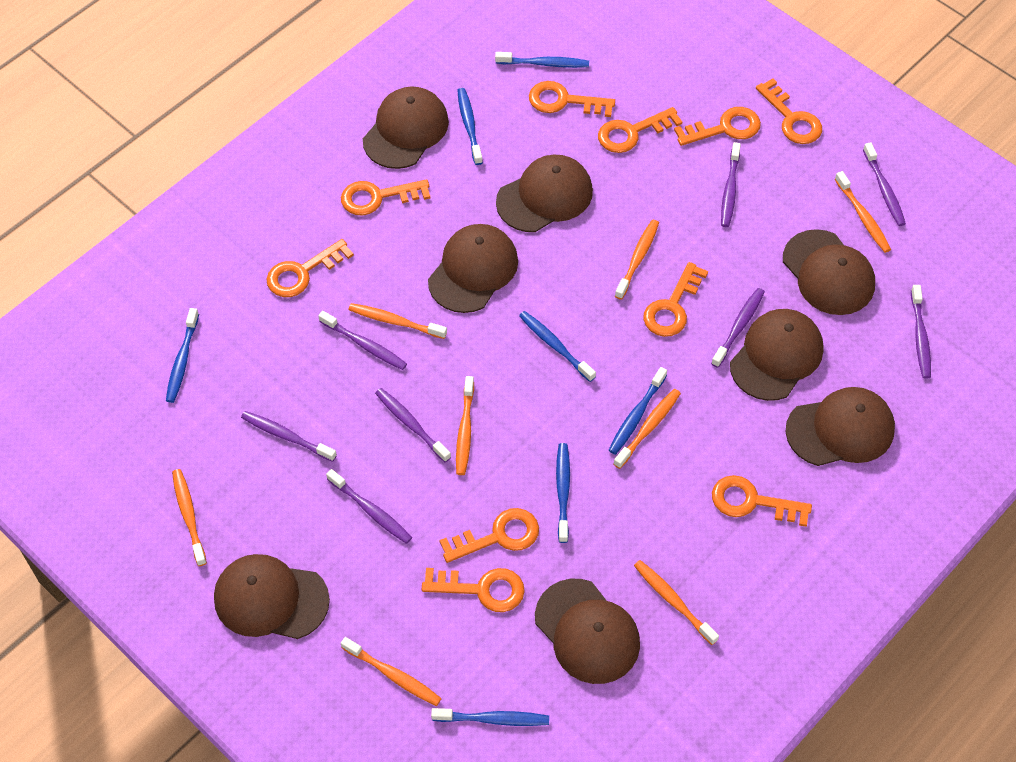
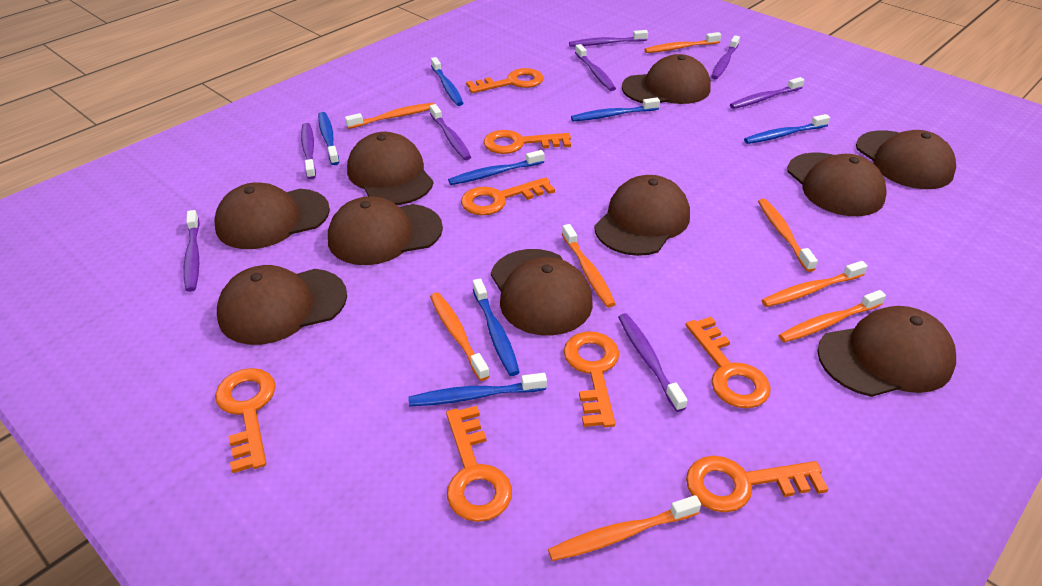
brown cap: [214,554,330,639] [363,86,449,169] [428,224,518,313] [496,155,593,232] [535,579,640,684] [730,309,824,401] [783,229,875,315] [785,387,895,466] = 8 -> [215,183,330,249] [217,265,347,345] [328,196,443,265] [347,132,433,205] [491,249,593,336] [594,175,690,256] [622,54,711,104] [787,152,887,216] [817,306,956,397] [856,130,956,189] = 10
orange key: [267,239,354,297] [341,179,430,216] [422,568,525,612] [440,508,539,563] [529,81,615,117] [598,107,682,153] [643,262,708,337] [674,107,761,146] [712,475,812,527] [756,78,822,144] = 10 -> [215,368,276,473] [446,406,512,522] [461,177,555,215] [466,68,544,93] [484,130,571,154] [564,331,619,427] [686,317,771,408] [686,456,828,513] = 8

